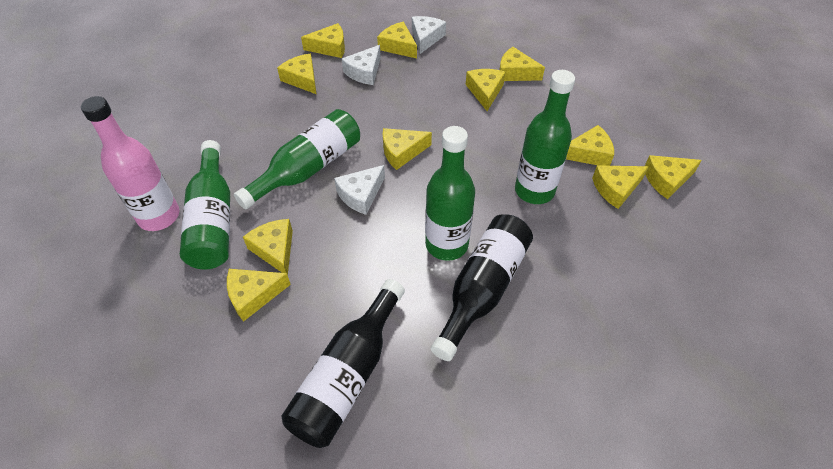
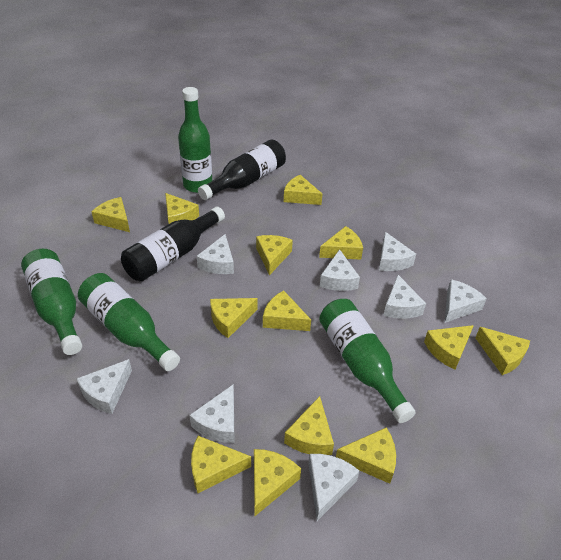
pink bottle: [81,96,179,231] = 1 -> none = 0
white cheese: [334,165,385,215] [342,45,381,85] [412,16,446,54] = 3 -> [76,359,132,414] [189,385,234,443] [197,234,234,274] [309,454,359,521] [320,249,360,291] [379,232,416,271] [383,275,426,319] [445,279,487,323] = 8
yellow cheese: [227,269,291,322] [243,219,293,275] [277,54,316,94] [301,23,345,58] [377,22,417,59] [383,128,432,170] [466,69,505,111] [500,47,545,81] [566,125,614,166] [592,165,649,209] [645,155,702,199] = 11 -> [91,197,130,232] [165,193,199,224] [191,436,251,493] [210,298,257,338] [254,449,301,516] [256,235,293,275] [263,291,311,331] [284,175,322,205] [284,396,334,455] [319,226,363,260] [336,427,396,484] [424,325,474,370] [475,327,530,375] = 13

